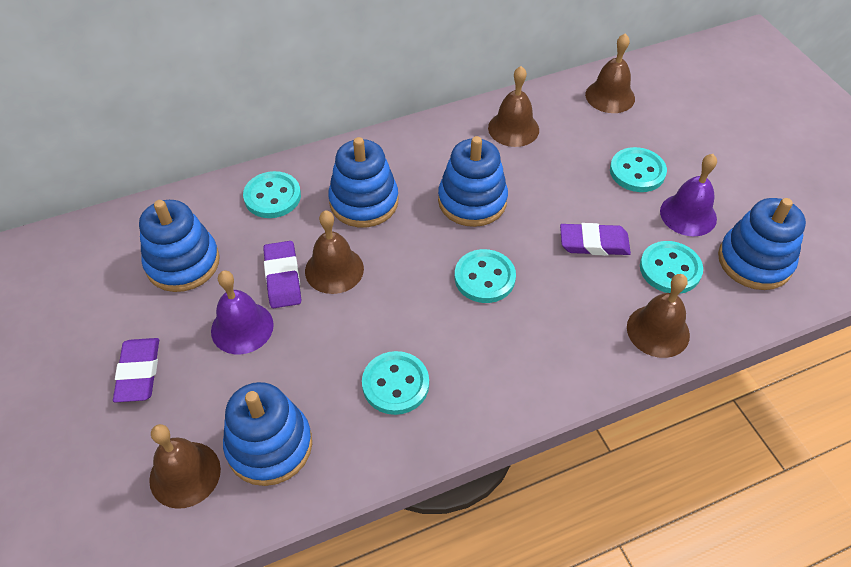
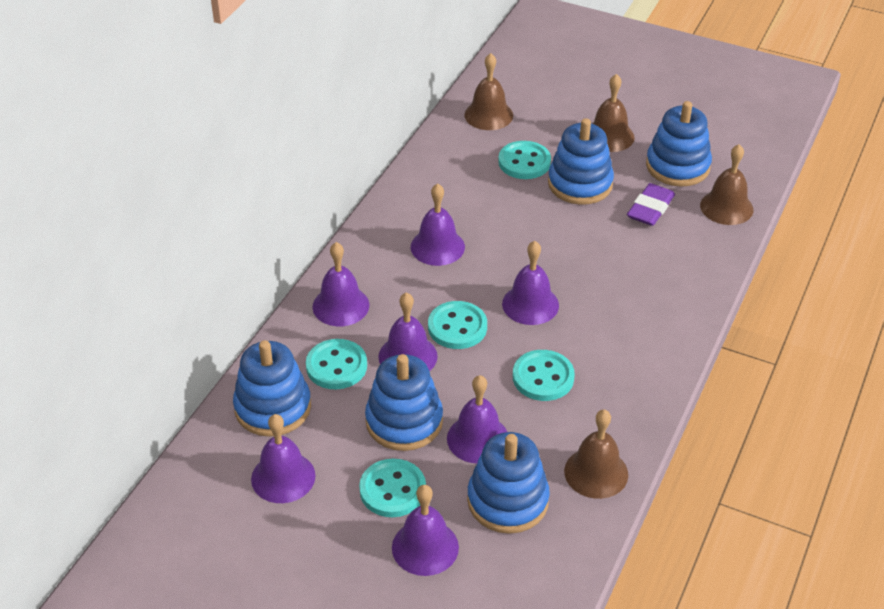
brown bell: [149,424,221,509] [305,210,364,294] [488,66,539,147] [585,33,635,113] [627,274,690,358] = 5 -> [464,53,513,130] [564,409,628,499] [593,74,635,152] [700,144,753,225] = 4
purple bell: [211,270,274,354] [660,154,717,236] = 2 -> [251,414,316,503] [312,242,369,326] [378,292,438,371] [392,485,459,576] [411,183,465,266] [447,375,507,463] [502,241,559,325] = 7
purple eraser: [113,338,159,402] [263,241,301,308] [560,223,631,256] = 3 -> [627,183,675,226] = 1

